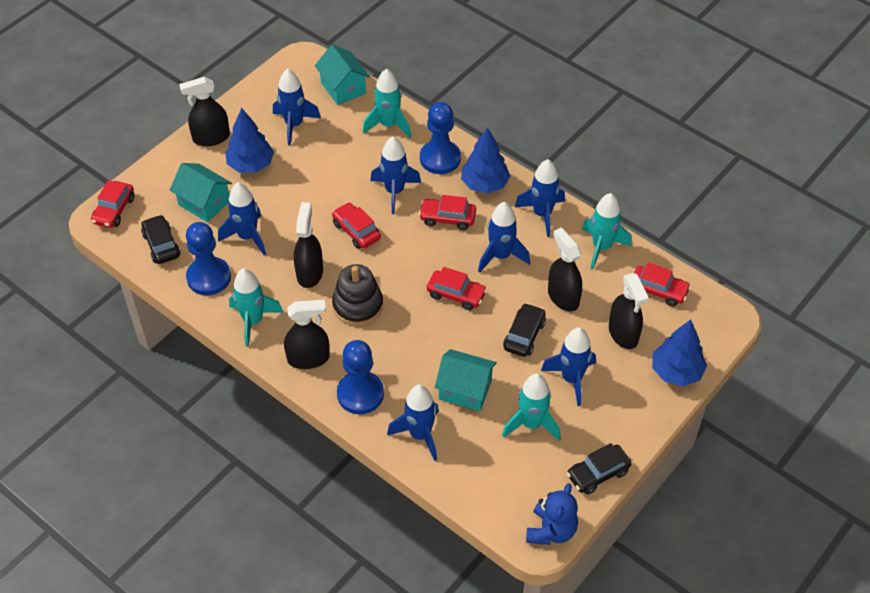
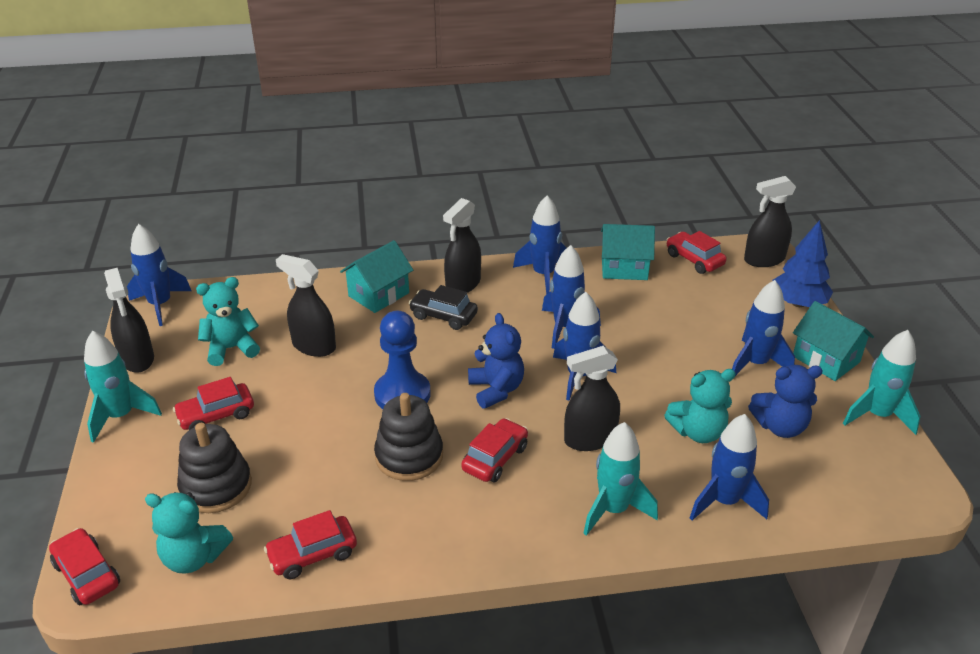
black car: [141,215,180,264] [503,303,546,357] [567,443,631,495] = 3 -> [409,285,478,330] = 1
black stacking toy: [332,264,383,326] = 1 -> [177,423,252,513] [374,393,443,481] = 2
blue pawn: [186,222,231,295] [337,340,384,414] [420,102,461,174] = 3 -> [374,311,430,409] = 1
blue rocket: [218,182,266,255] [273,69,321,146] [370,137,421,214] [387,385,439,461] [478,202,530,273] [515,159,565,237] [541,327,596,406] = 7 -> [127,224,191,326] [513,196,566,295] [542,245,601,349] [553,292,616,401] [690,414,769,520] [732,280,795,376] = 6
blue teddy bear: [526,483,578,545] = 1 -> [468,313,524,409] [748,365,823,438] = 2
blue tree: [225,108,274,173] [461,127,510,193] [652,319,707,386] = 3 -> [772,220,833,307] = 1
turquoise rocket: [229,268,283,347] [363,69,411,138] [502,373,561,441] [582,193,632,270] = 4 -> [84,330,162,443] [583,422,658,536] [843,330,920,435] = 3
turquoise teddy bear: none = 0 -> [145,492,233,574] [196,277,260,366] [664,369,736,443] = 3

